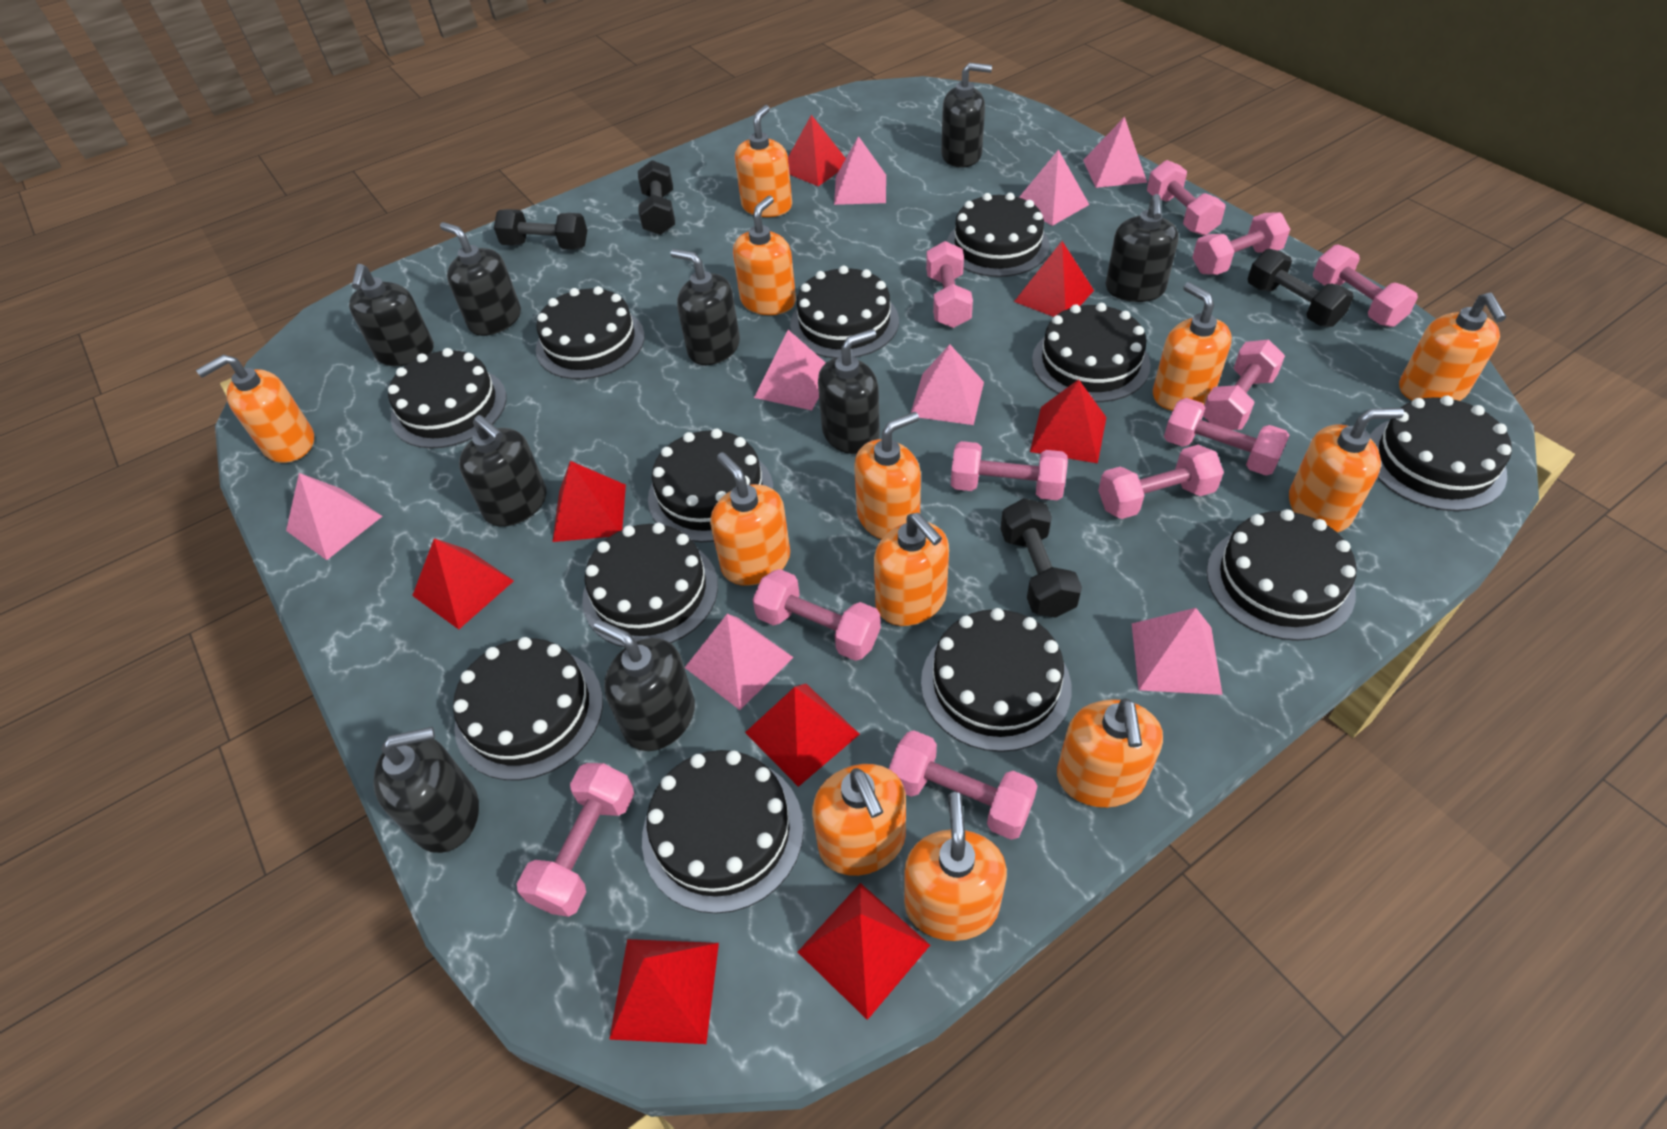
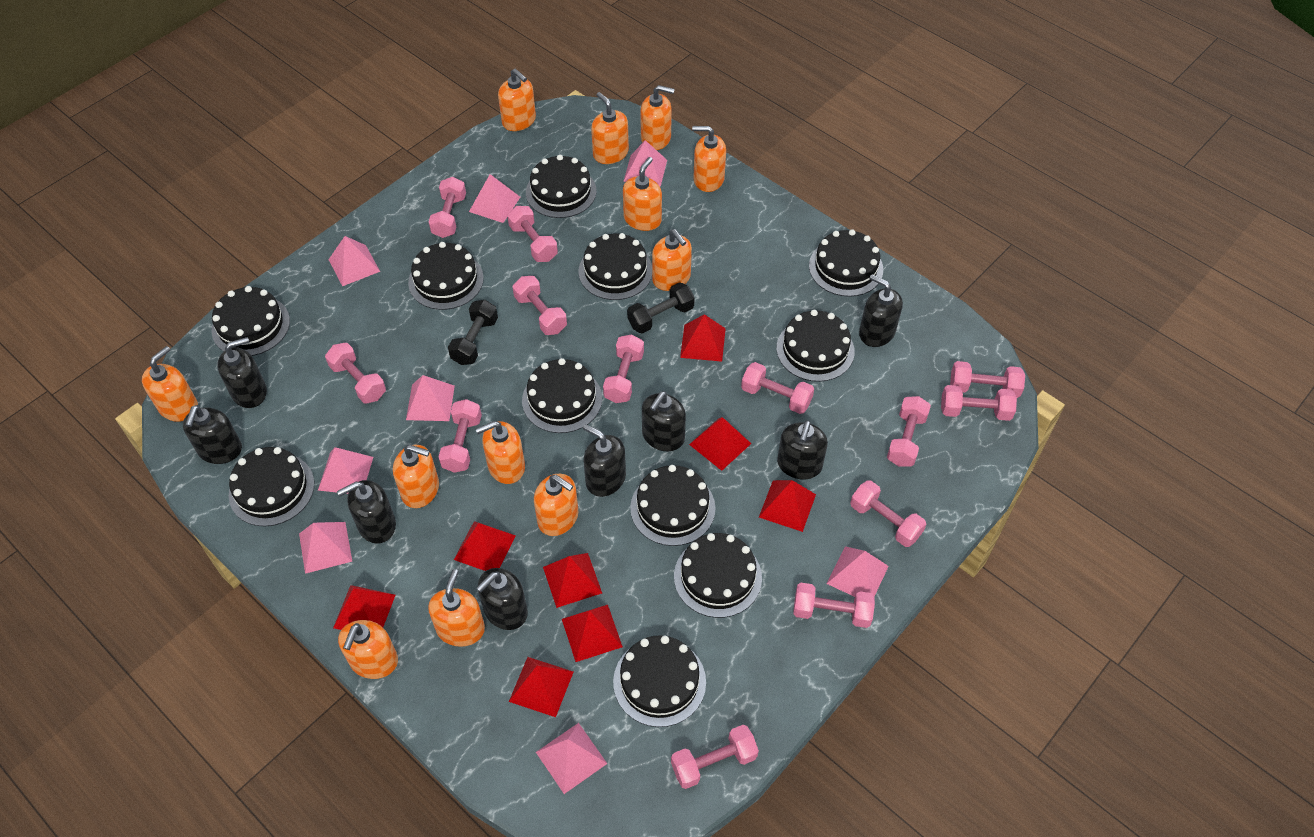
black cake: [388,348,507,448] [453,637,603,780] [536,286,645,379] [582,523,718,648] [642,750,804,914] [648,429,773,542] [790,266,899,358] [921,608,1072,752] [947,193,1050,277] [1032,303,1150,402] [1207,509,1357,641] [1370,396,1512,511] = 12 -> [212,286,290,356] [229,447,314,526] [408,242,484,310] [522,358,602,433] [526,155,596,218] [578,233,652,300] [613,635,706,727] [630,465,715,546] [674,533,762,618] [776,310,855,382] [809,229,883,297] = 11
black dumbbell: [494,209,587,250] [638,160,675,235] [1000,498,1082,618] [1248,249,1354,327] = 4 -> [448,300,498,365] [627,282,695,333] = 2
black soap dispenser: [349,264,434,366] [373,727,479,853] [440,222,521,336] [459,415,546,527] [594,620,695,751] [670,249,740,365] [818,329,880,454] [941,63,992,167] [1105,194,1179,302] = 9 -> [183,405,242,464] [217,337,267,408] [337,480,396,544] [476,568,528,630] [583,424,626,497] [642,391,686,451] [777,420,828,479] [859,274,903,347] = 8
pink dumbbell: [517,763,634,917] [753,569,881,661] [889,730,1037,840] [926,241,973,328] [951,441,1068,500] [1098,445,1224,519] [1147,160,1225,236] [1164,398,1290,476] [1192,212,1290,275] [1203,340,1285,430] [1313,245,1418,327] = 11 -> [325,343,386,403] [429,177,466,238] [439,399,482,473] [507,206,558,262] [513,276,567,335] [603,334,644,403] [671,725,759,789] [741,362,814,414] [793,583,875,628] [850,480,926,547] [887,396,931,467] [941,385,1017,421] [950,361,1025,398] = 13

